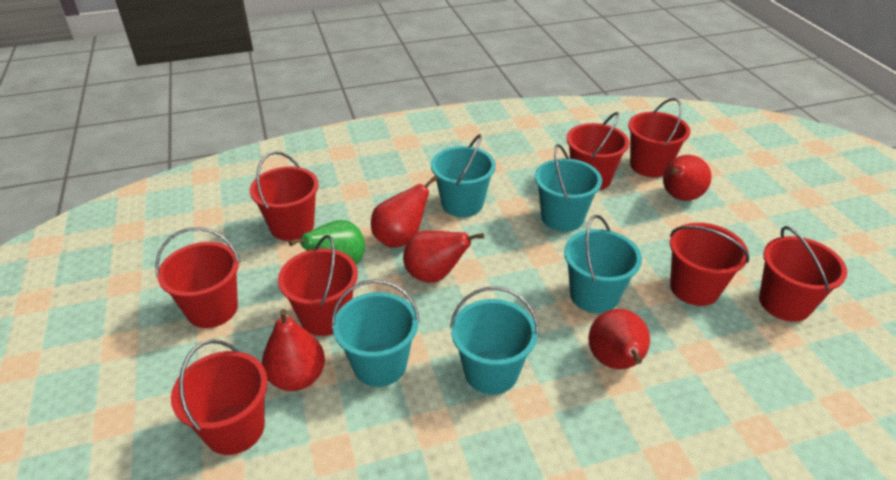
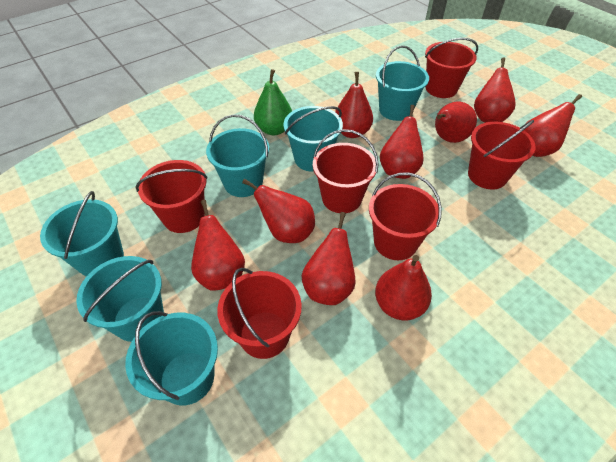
red bucket: [155,227,240,328] [171,340,268,455] [250,151,319,241] [278,235,358,336] [566,112,629,190] [628,98,690,177] [670,223,749,306] [759,226,847,322] = 8 -> [136,160,207,233] [217,268,302,359] [313,129,378,213] [369,173,442,260] [425,38,478,98] [468,120,536,189] = 6
red pear: [262,309,325,391] [371,175,438,248] [403,231,484,283] [588,309,650,369] [663,155,712,201] = 5 -> [191,200,245,291] [242,179,315,243] [302,212,356,305] [335,72,373,138] [375,255,432,320] [380,105,424,179] [435,102,477,143] [474,57,516,123] [524,94,582,157] = 9
turquoise bucket: [331,279,420,387] [431,134,496,217] [450,287,539,395] [535,144,602,231] [564,215,642,313] = 5 -> [40,191,124,277] [76,256,164,342] [125,311,218,405] [206,114,269,197] [283,106,343,172] [376,45,429,121] = 6

